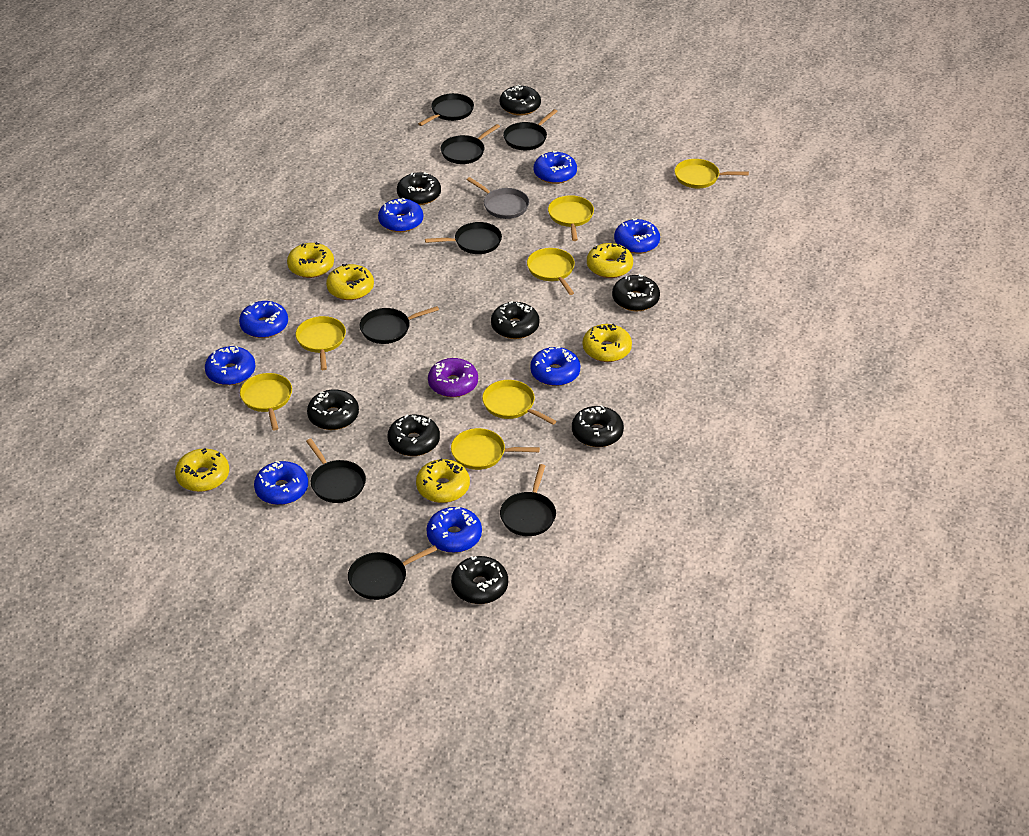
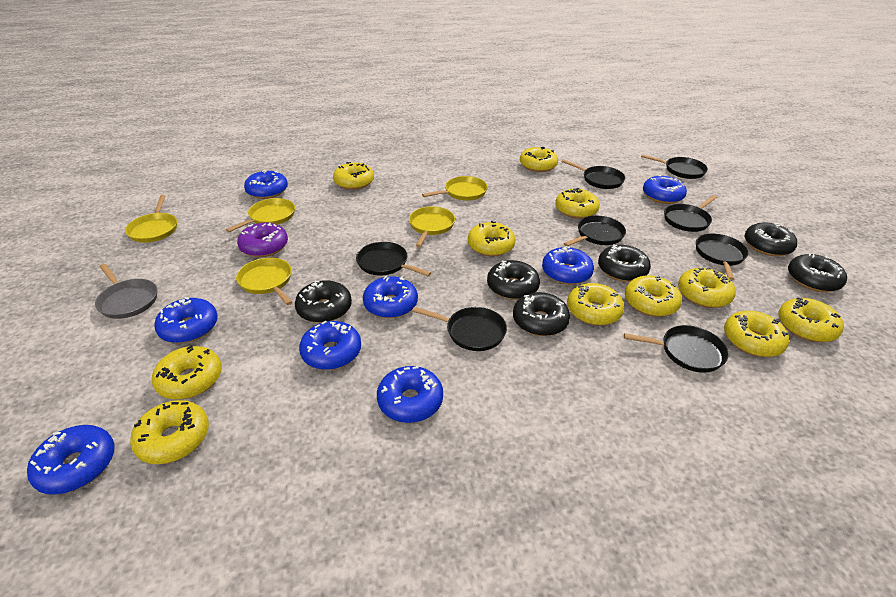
black donut: [307,389,359,430] [388,415,440,456] [397,172,441,205] [451,556,508,604] [491,301,540,339] [500,85,541,116] [572,405,624,447] [612,274,660,311] = 8 -> [295,280,352,323] [487,260,540,300] [513,292,570,336] [598,245,651,282] [744,222,797,256] [788,253,847,292] = 6
yellow donut: [175,448,229,492] [287,242,334,278] [326,264,374,300] [416,458,470,503] [583,323,632,362] [587,243,633,278] = 6 -> [130,400,209,464] [152,345,222,400] [333,162,374,190] [468,221,515,257] [520,147,558,172] [555,188,600,219] [567,283,624,326] [625,275,682,317] [678,267,736,308] [724,311,789,357] [778,297,844,342] = 11
yellow pan: [240,373,292,431] [295,316,346,370] [451,428,540,470] [482,380,557,425] [527,248,575,295] [548,195,594,241] [674,159,749,188] = 7 -> [125,195,177,243] [226,198,295,232] [236,258,292,305] [409,206,455,247] [422,176,488,201] = 5

